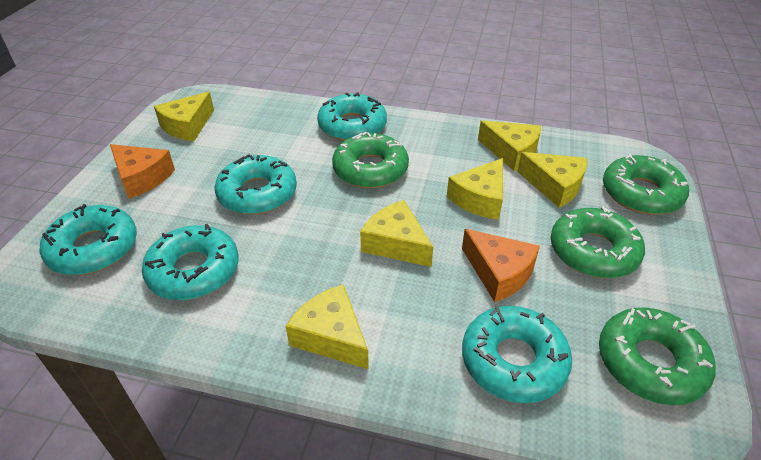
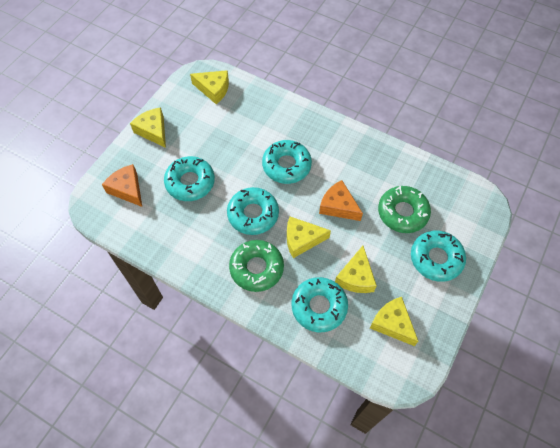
green donut: [332,132,409,188] [551,207,645,279] [599,308,715,405] [603,154,689,215] = 4 -> [229,240,284,292] [378,186,431,233] = 2
yellow cheese: [154,92,214,141] [286,284,369,369] [360,200,433,267] [447,158,503,220] [478,120,541,171] [517,152,587,208] = 6 -> [130,107,166,148] [190,70,229,104] [287,217,331,258] [335,246,377,293] [370,297,418,346] = 5

